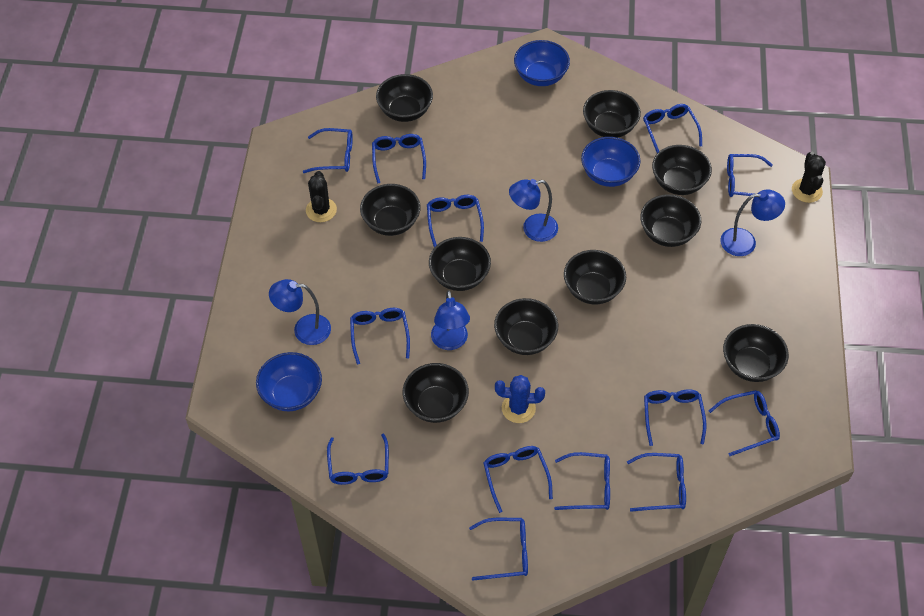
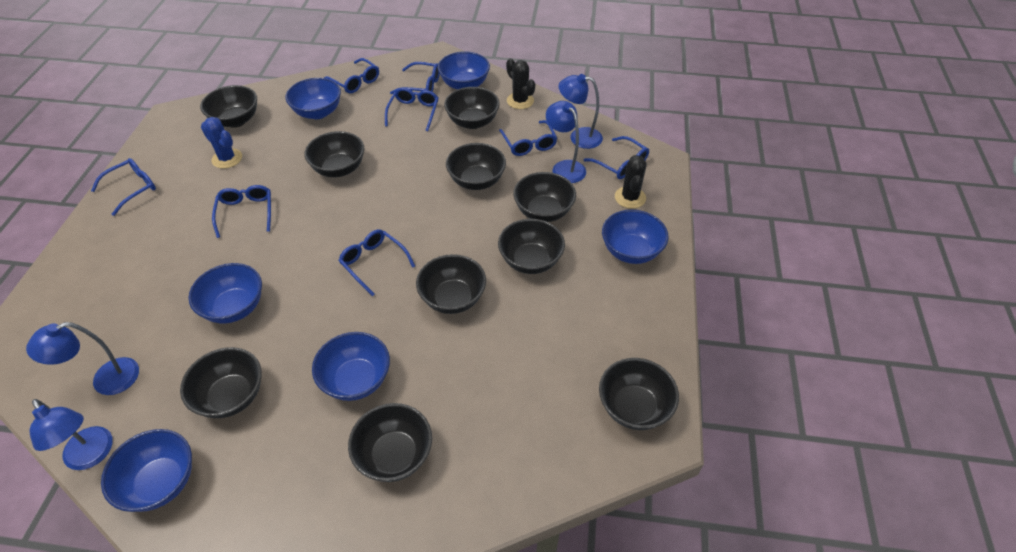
blue bowl: [256,352,322,411] [514,40,570,86] [581,137,640,187] = 3 -> [101,429,192,512] [188,263,262,323] [285,78,341,119] [312,332,390,401] [438,51,490,90] [602,209,669,264] = 6
blue glasses: [303,128,353,173] [327,434,389,485] [350,308,410,365] [372,134,426,184] [427,195,484,247] [469,518,528,580] [483,446,553,513] [554,452,610,510] [627,453,686,512] [643,104,702,153] [644,389,706,446] [709,390,780,456] [727,154,773,197] = 13 -> [91,158,156,216] [212,185,271,238] [324,58,379,93] [338,229,415,296] [385,88,439,131] [390,62,440,94] [499,120,557,156] [583,136,649,179] = 8

